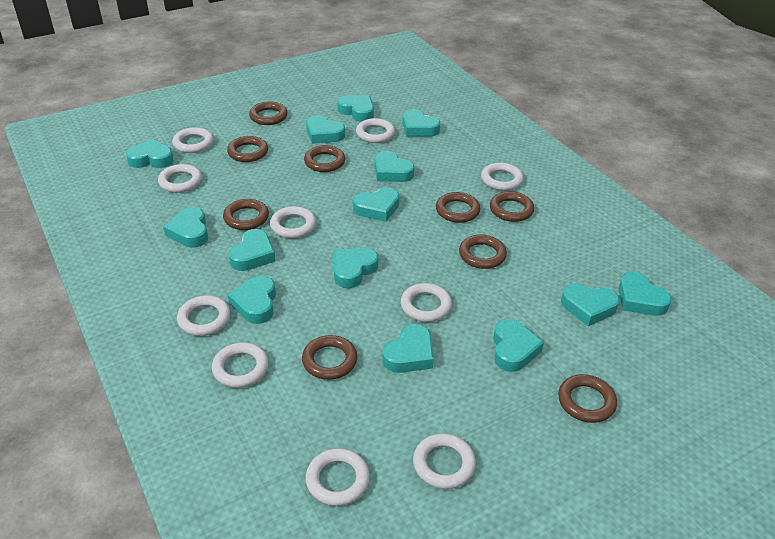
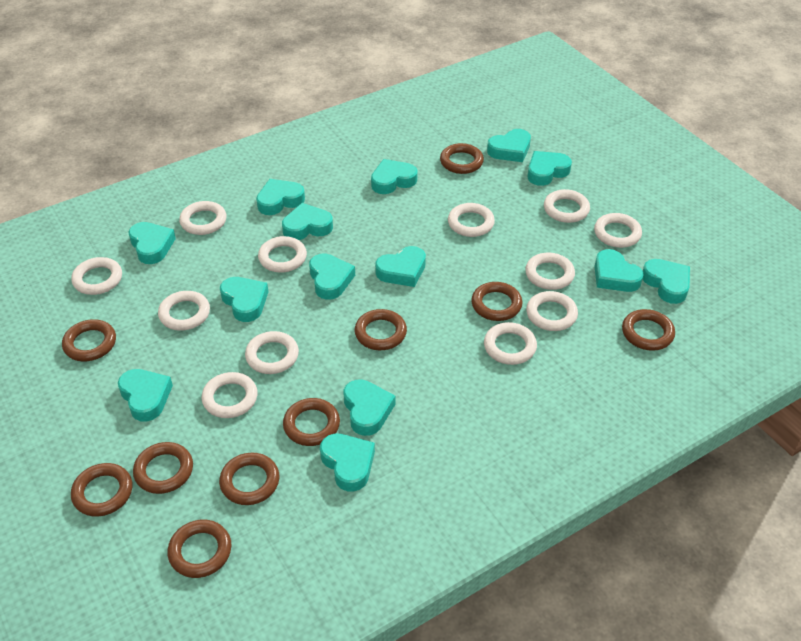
brown ring: [223,199,269,230] [227,136,268,162] [249,101,288,125] [302,335,358,380] [304,145,345,172] [436,192,480,223] [459,234,507,269] [490,191,534,222] [558,374,617,423] = 9 -> [62,319,116,361] [71,463,132,516] [133,442,193,494] [167,520,232,578] [219,453,280,505] [283,398,340,446] [355,309,407,350] [440,143,484,174] [471,282,522,321] [622,309,675,351] = 10
white ring: [158,164,202,193] [172,127,213,153] [177,295,231,336] [212,342,269,388] [270,206,316,238] [306,448,370,506] [356,118,395,143] [401,283,452,322] [413,433,476,489] [481,163,524,191] = 10 -> [71,257,122,295] [158,291,210,331] [179,201,226,235] [202,372,258,418] [245,331,299,374] [258,236,307,273] [448,203,495,237] [484,322,537,365] [525,252,575,290] [526,291,578,331] [544,189,590,223] [594,213,642,248] = 12

